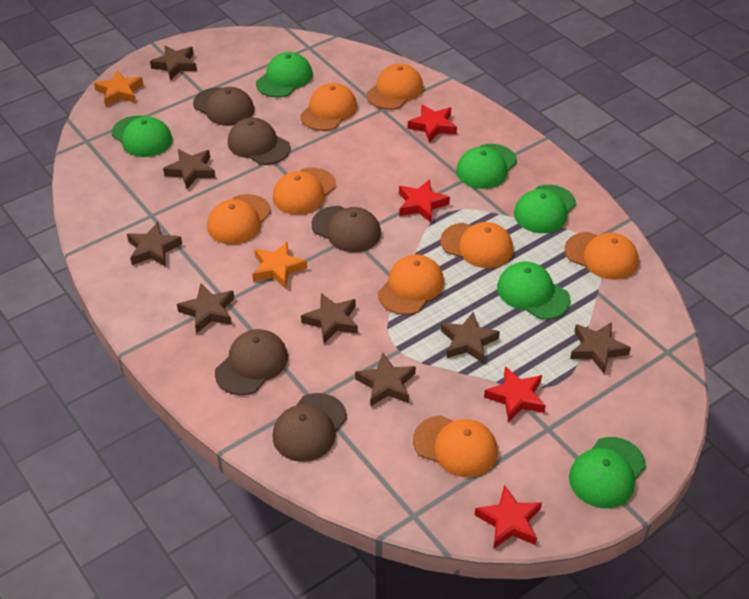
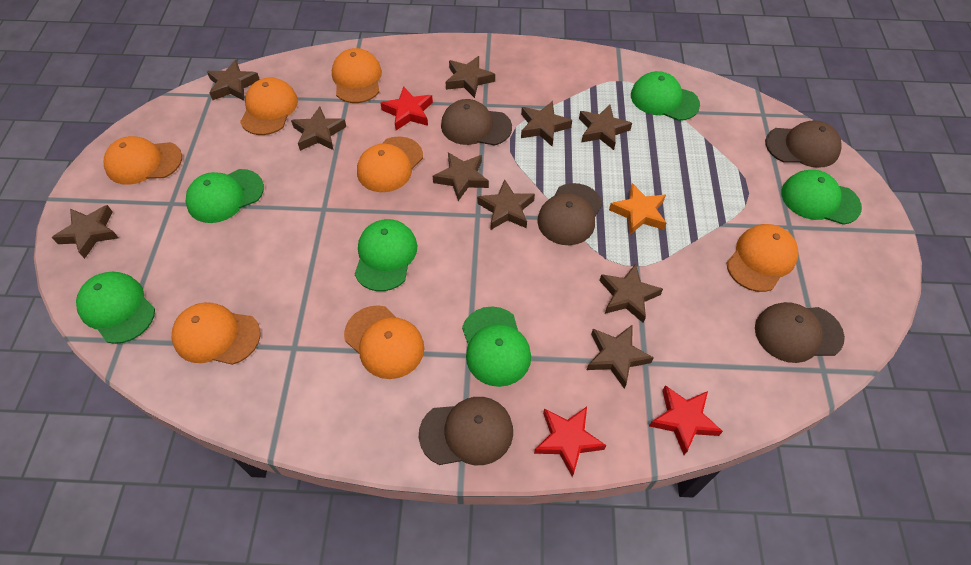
brown star: [127,222,182,267] [150,46,197,80] [163,149,216,189] [177,283,234,334] [301,293,358,343] [355,353,416,406] [441,312,500,363] [570,322,631,374] = 8 -> [52,205,118,259] [207,60,260,101] [291,106,346,151] [433,152,489,201] [446,56,495,98] [477,179,535,230] [521,101,572,147] [579,105,632,150] [587,325,654,388] [600,263,663,323] = 10
orange cap: [207,194,271,244] [273,168,336,215] [300,83,357,131] [367,64,423,110] [378,254,444,315] [413,415,498,477] [440,222,513,268] [565,232,639,280] = 8 -> [104,136,182,185] [172,302,261,365] [240,77,298,135] [332,48,382,103] [344,305,424,379] [357,136,423,192] [726,224,798,292] = 7
orange star: [94,70,143,106] [252,241,307,289] = 2 -> [609,183,667,235] = 1
red star: [399,179,450,222] [408,104,457,143] [475,485,542,548] [484,366,546,422] = 4 -> [380,86,433,130] [534,407,606,477] [649,385,723,455] = 3

